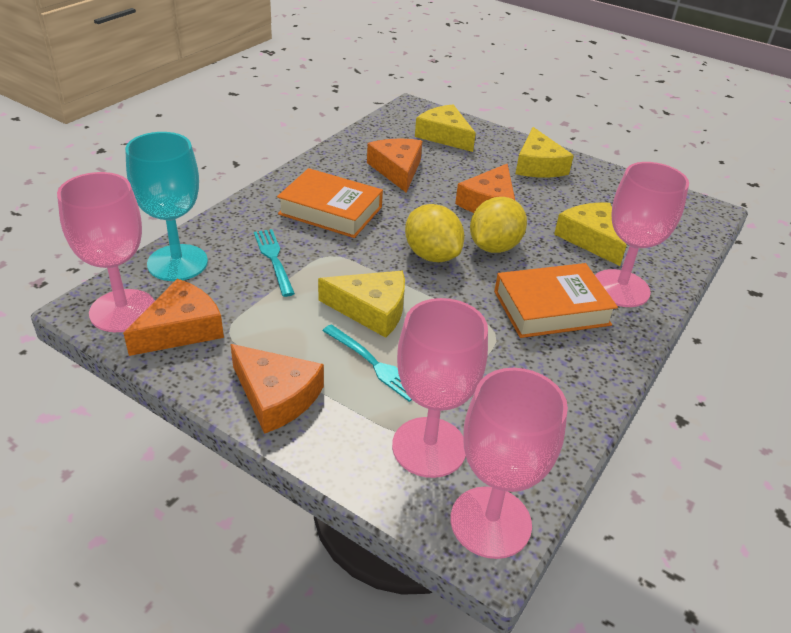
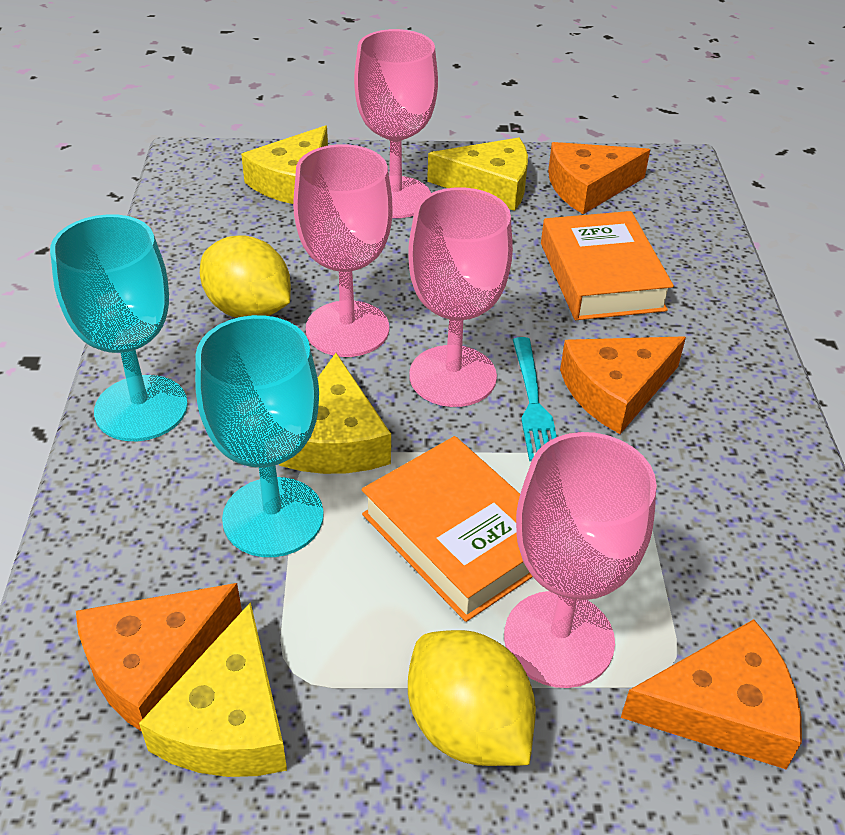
turquoise fork: [254,229,295,297] [323,324,412,402] = 2 -> [513,337,557,461] = 1
turquoise goblet: [125,132,208,281] = 1 -> [50,214,188,441] [195,315,324,557] = 2

